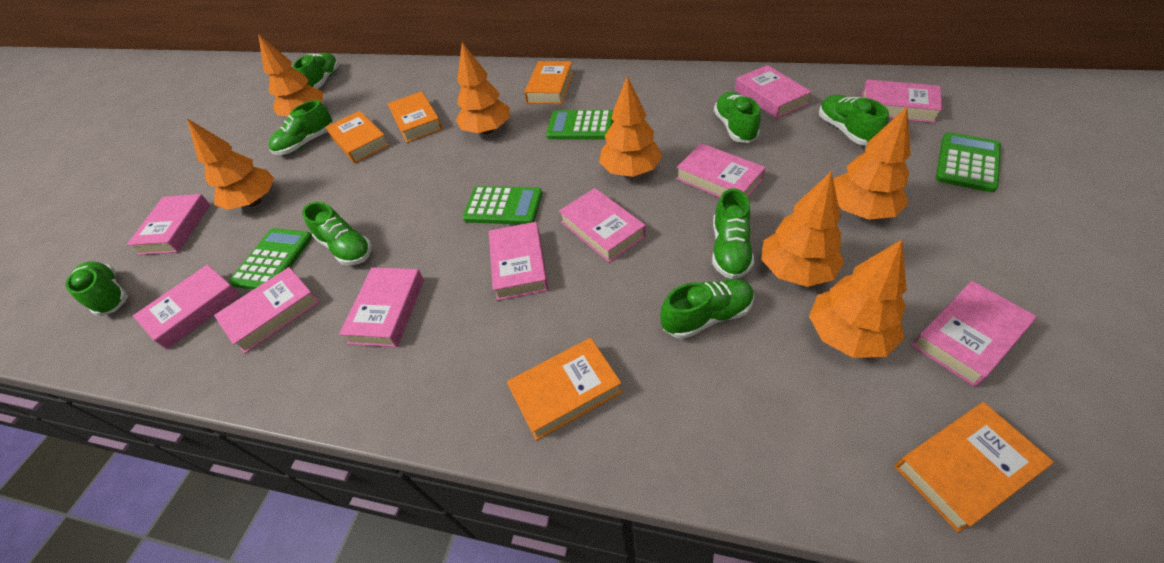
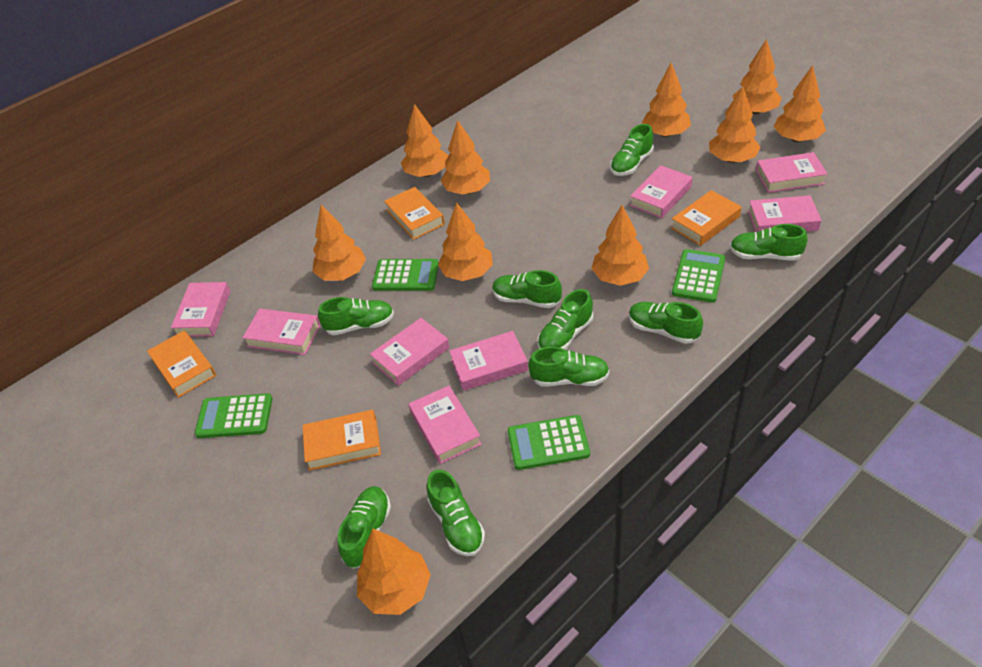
green shoe: [65,261,128,316] [269,100,333,155] [293,53,339,89] [302,202,372,265] [660,279,755,339] [712,188,754,279] [714,92,761,143] [819,95,889,145] = 8 -> [318,297,394,336] [338,486,391,569] [427,470,485,556] [492,270,562,308] [528,347,610,386] [537,289,593,350] [610,124,654,176] [629,302,703,344] [730,224,808,260] = 9
orange book: [326,111,390,163] [388,91,443,143] [507,338,622,441] [524,61,574,104] [894,402,1054,533] = 5 -> [147,330,216,398] [302,410,381,471] [384,187,445,240] [671,190,741,246] = 4
orange tree: [187,118,275,210] [258,34,323,116] [456,42,510,134] [599,76,662,177] [761,171,845,287] [809,240,907,358] [833,107,911,220] = 7 -> [313,205,366,281] [357,529,431,615] [401,104,449,177] [438,202,493,281] [441,120,490,195] [591,205,649,286] [642,63,691,137] [709,87,760,163] [733,39,782,115] [774,65,826,142] = 10
pink book: [127,194,210,255] [133,264,240,349] [214,267,319,354] [339,268,424,347] [489,222,548,301] [559,188,646,262] [676,143,766,198] [735,65,812,119] [862,79,943,123] [912,281,1037,387] = 10 -> [171,282,230,337] [243,308,320,355] [370,318,450,386] [409,386,482,464] [449,331,528,391] [630,165,692,218] [748,195,821,232] [756,152,828,193] = 8

